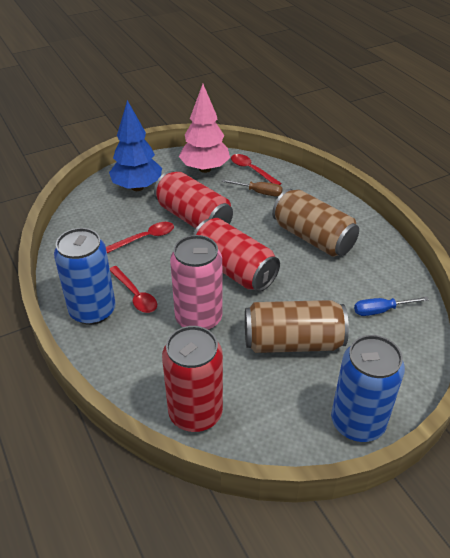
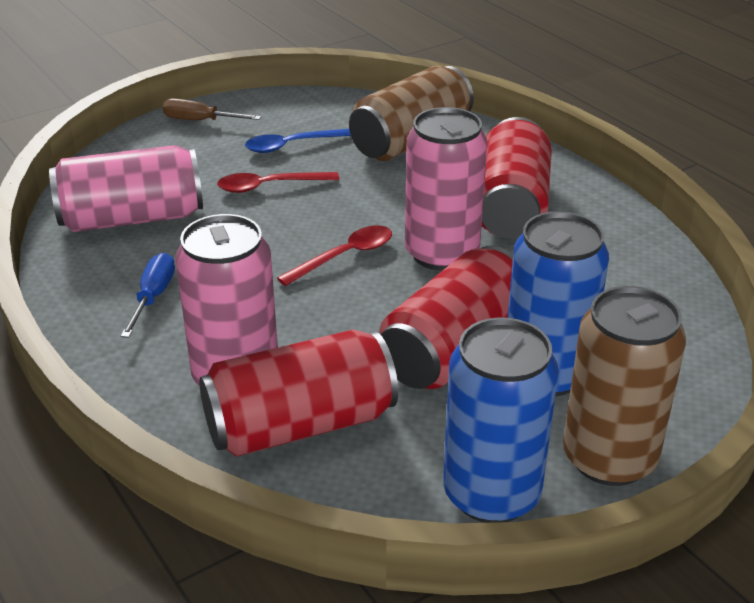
blue spoon: none = 0 -> [245,129,351,153] = 1
blue tree: [109,100,162,191] = 1 -> none = 0
pink can: [170,235,223,330] = 1 -> [49,145,203,232] [175,214,278,386] [405,107,487,271] = 3
pink tree: [179,84,230,173] = 1 -> none = 0
red spoon: [106,222,174,253] [110,266,157,313] [231,154,282,185] = 3 -> [217,172,339,193] [277,225,392,286] = 2

